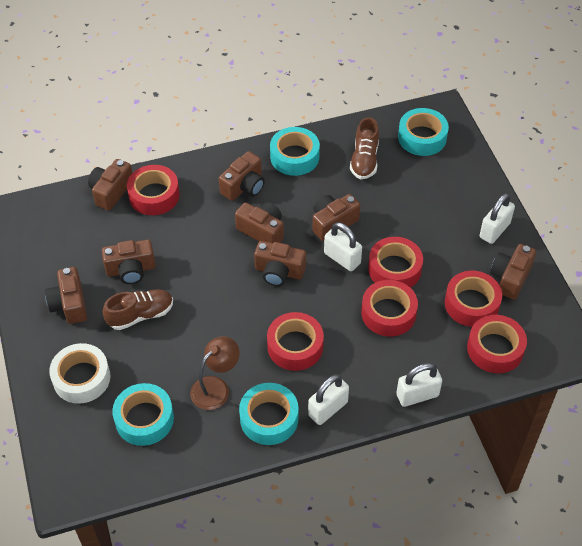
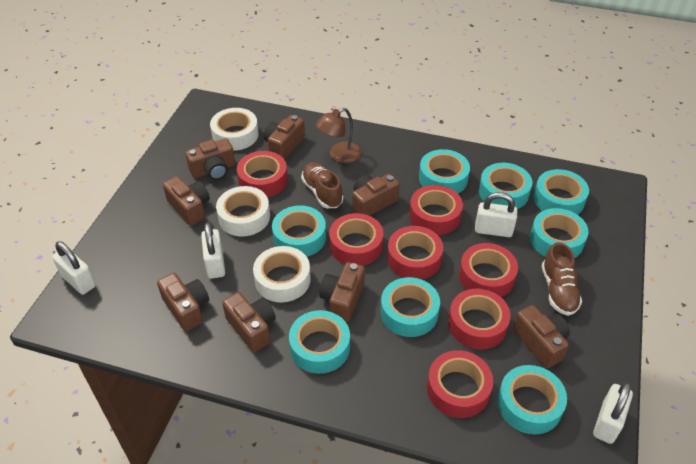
red tape: [127,165,180,215] [267,312,324,371] [361,280,418,337] [368,237,423,288] [445,271,502,327] [467,315,527,373] = 6 -> [237,151,288,197] [329,213,384,266] [387,226,443,279] [409,185,463,235] [427,350,493,418] [448,289,510,350] [459,243,518,297] = 7
turquoise tape: [112,383,174,446] [239,383,299,445] [270,127,320,176] [398,108,449,156] = 4 -> [272,206,326,257] [289,310,350,374] [381,277,440,337] [419,149,470,194] [479,163,532,209] [497,365,567,435] [530,208,589,258] [533,169,589,215] = 8
white tape: [49,343,110,404] = 1 -> [210,108,259,151] [216,186,270,236] [253,246,311,302] = 3

